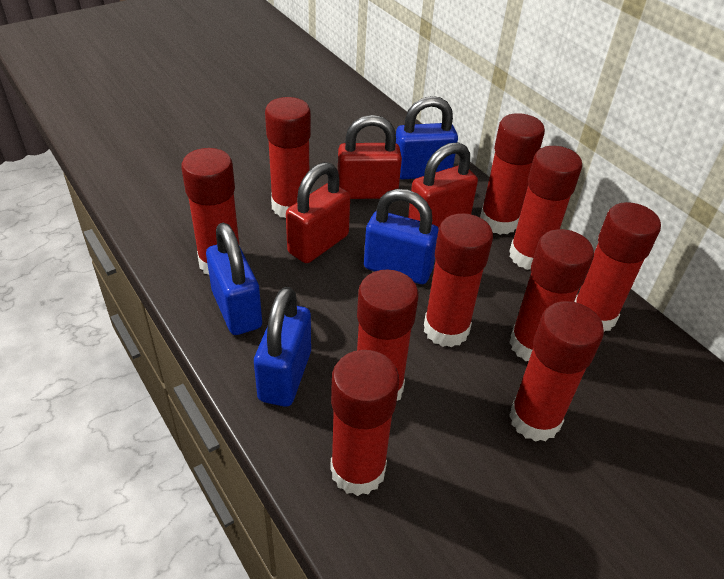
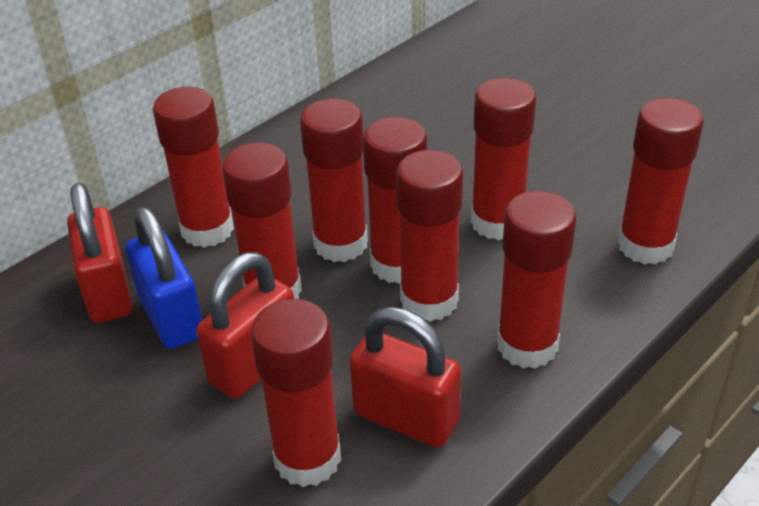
blue padlock: [206,223,262,335] [254,287,311,407] [364,189,439,284] [396,96,458,179] = 4 -> [126,207,202,349] = 1
red glue stick: [181,148,240,275] [265,97,311,218] [330,350,399,496] [357,270,419,401] [424,213,493,347] [480,113,545,235] [509,146,582,270] [509,229,594,361] [509,301,604,442] [574,202,661,332] = 10 -> [153,87,234,248] [222,142,302,299] [251,299,341,487] [300,98,368,262] [363,117,427,284] [396,150,463,322] [471,78,536,240] [497,191,576,369] [618,98,704,264] = 9

